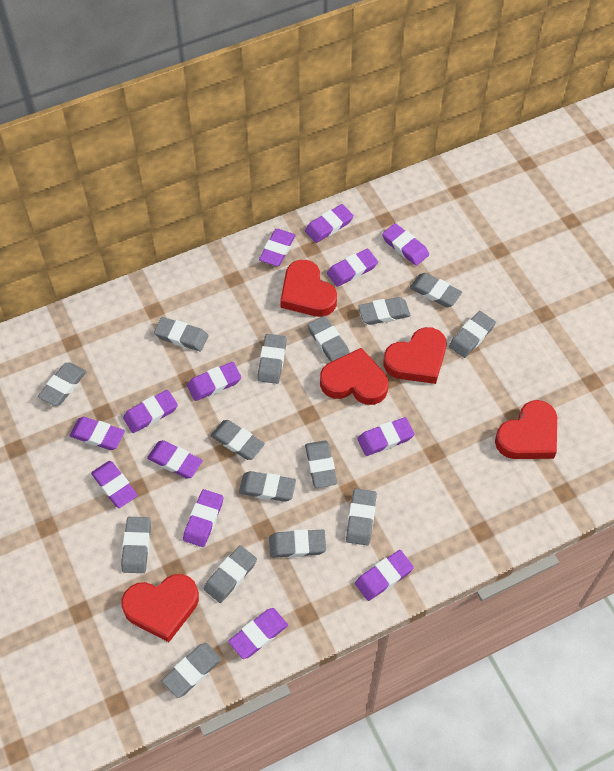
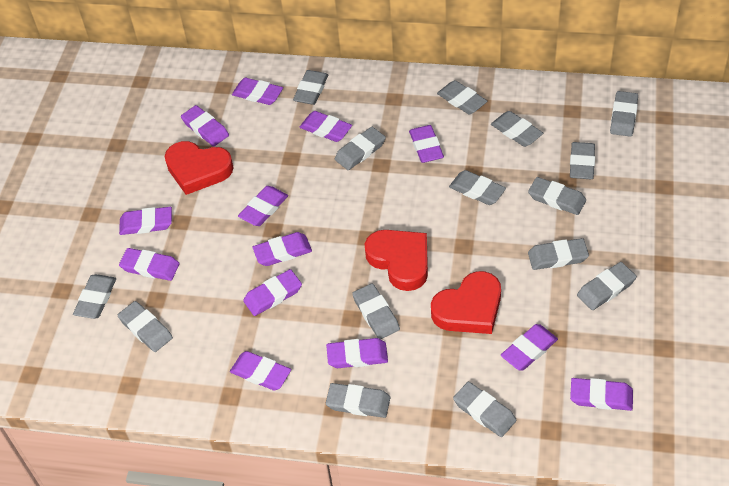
red heart: [121,574,199,642] [280,260,337,317] [320,348,388,405] [383,327,446,384] [495,400,557,459] = 5 -> [165,141,234,195] [364,230,428,291] [431,271,501,334] = 3

